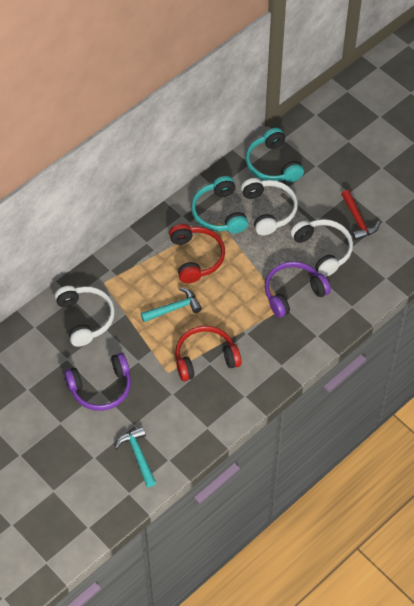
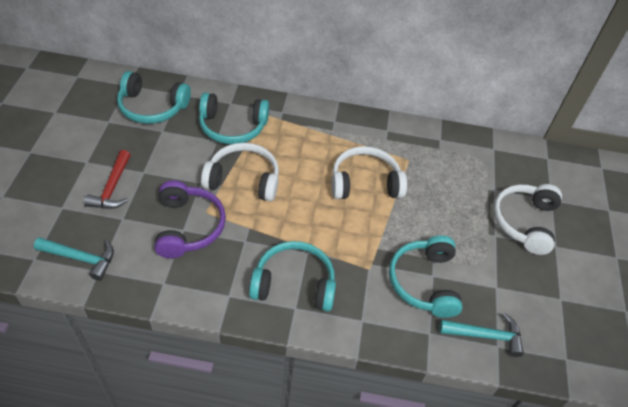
purple headphones: [64,353,131,411] [265,261,331,318] = 2 -> [155,180,226,258] = 1
red headphones: [169,224,225,283] [175,326,241,381] = 2 -> none = 0
turquoise headphones: [191,176,248,233] [246,128,304,182] = 2 -> [117,71,191,124] [199,93,269,144] [249,241,336,312] [389,235,463,318] = 4

